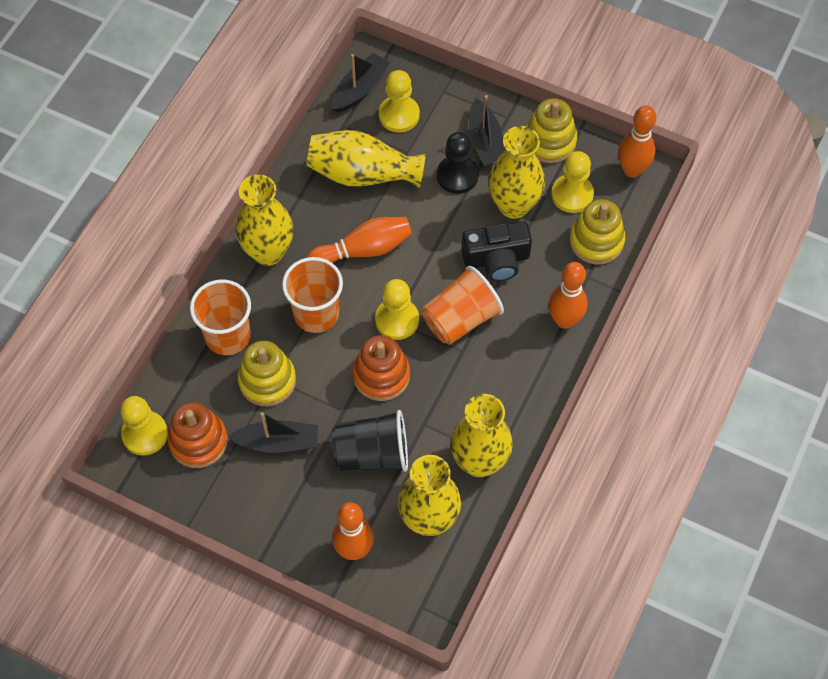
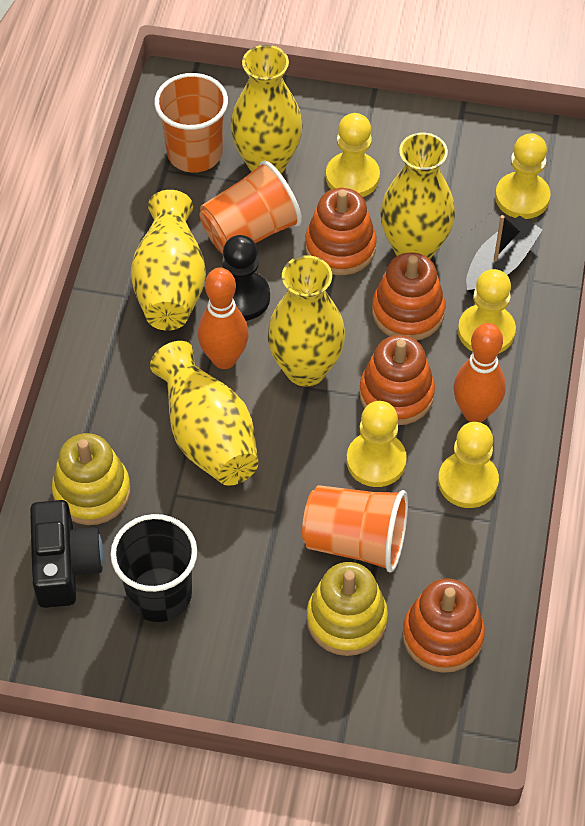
black boat: [228,412,318,453] [332,53,390,112] [469,95,504,166] = 3 -> [466,215,543,295] = 1
orange bowling pin: [306,217,412,263] [332,502,374,560] [549,262,587,329] [618,105,656,178] = 4 -> [198,268,249,369] [453,323,506,422] = 2
orange stacking toy: [168,402,228,468] [353,335,410,401] = 2 -> [305,188,377,275] [359,335,435,425] [372,252,445,341] [402,578,485,673] = 4
yellow pawn: [121,396,168,456] [375,279,419,340] [379,70,420,132] [551,151,594,213] = 4 -> [326,113,380,197] [347,401,407,487] [438,422,499,508] [458,269,516,354] [495,133,551,219] = 5
yellow stacking toy: [238,341,296,406] [526,98,577,163] [569,199,625,264] = 3 -> [52,433,131,525] [307,562,388,656] = 2

